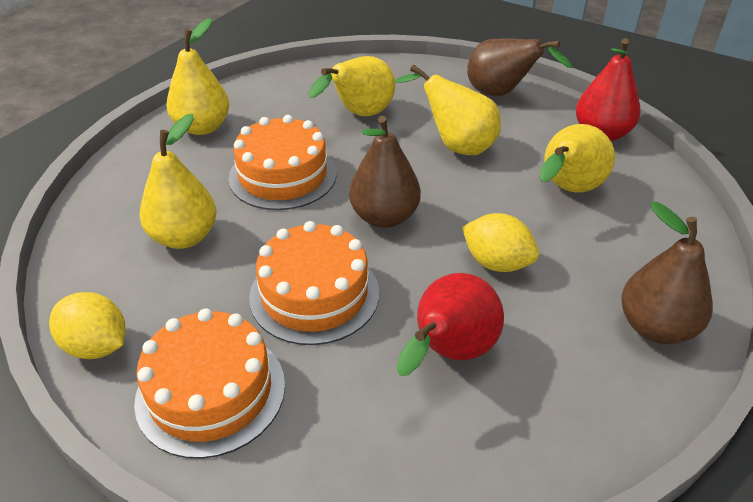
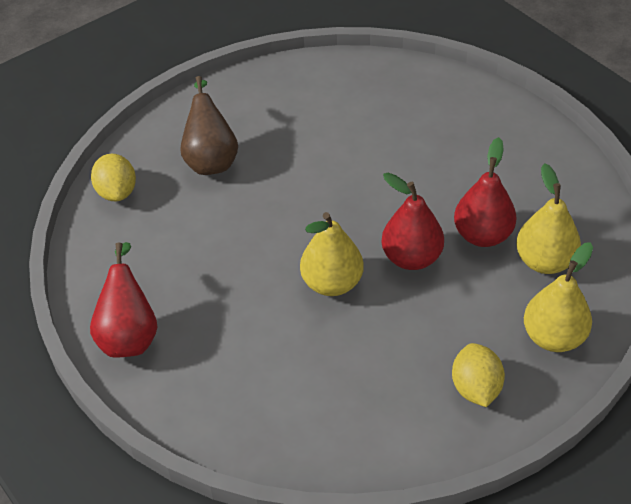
brown pear: [349,116,421,228] [467,39,572,96] [621,202,713,344] = 3 -> [180,76,238,175] = 1
orange cake: [134,308,285,459] [229,115,337,210] [249,221,379,345] = 3 -> none = 0
red pear: [397,273,504,376] [576,38,641,141] = 2 -> [90,242,157,358] [382,173,444,270] [454,137,516,247] = 3
yellow pear: [139,114,216,249] [166,18,229,135] [308,56,395,116] [395,65,501,155] [539,124,615,193] = 5 -> [300,212,364,296] [516,163,581,274] [524,242,593,352] = 3

